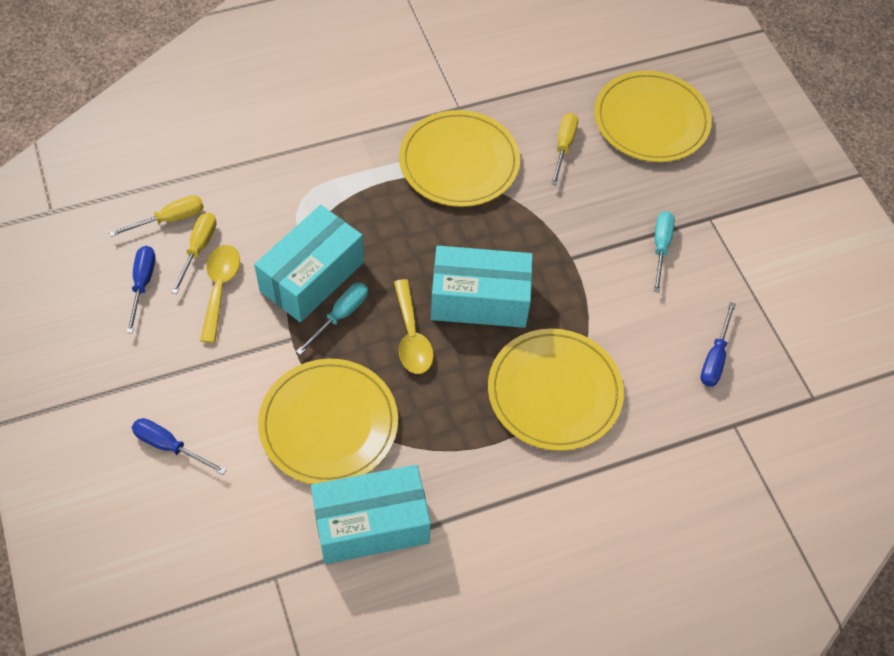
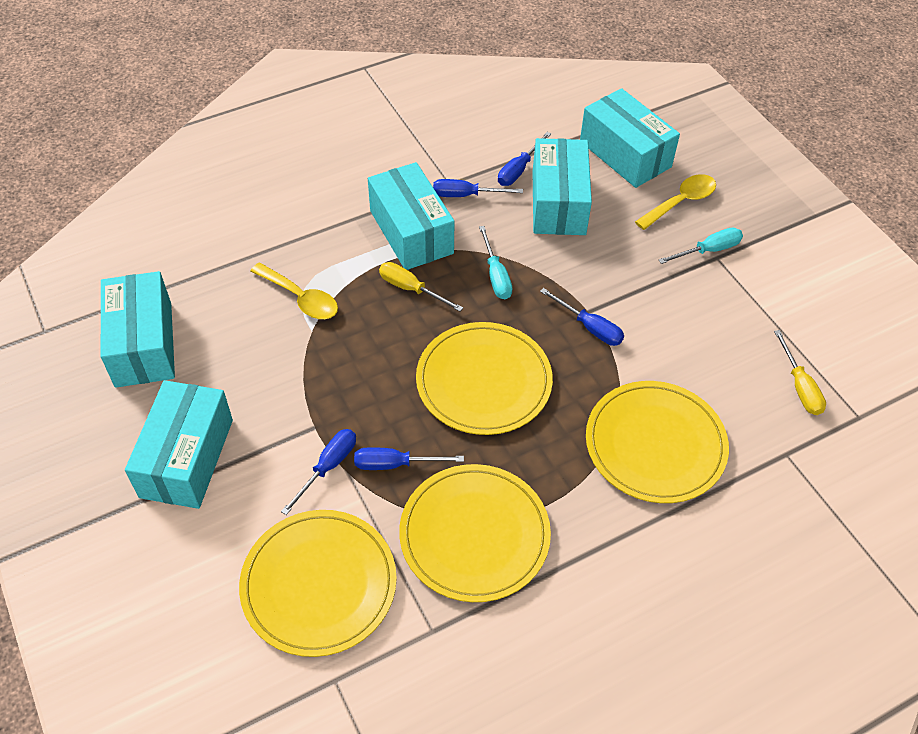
blue screwdriver: [126,246,155,333] [132,418,226,475] [700,302,736,387] = 3 -> [281,429,356,515] [354,447,464,470] [433,179,523,197] [498,132,551,186] [540,288,624,346] = 5
turquoise box: [254,205,364,322] [311,465,431,564] [431,246,533,328] = 3 -> [101,271,175,388] [125,380,233,509] [368,162,455,270] [533,138,592,235] [580,88,680,188] = 5
yellow screwdriver: [109,195,204,237] [171,212,216,294] [551,113,578,186] = 3 -> [379,262,463,311] [774,330,826,415] = 2

